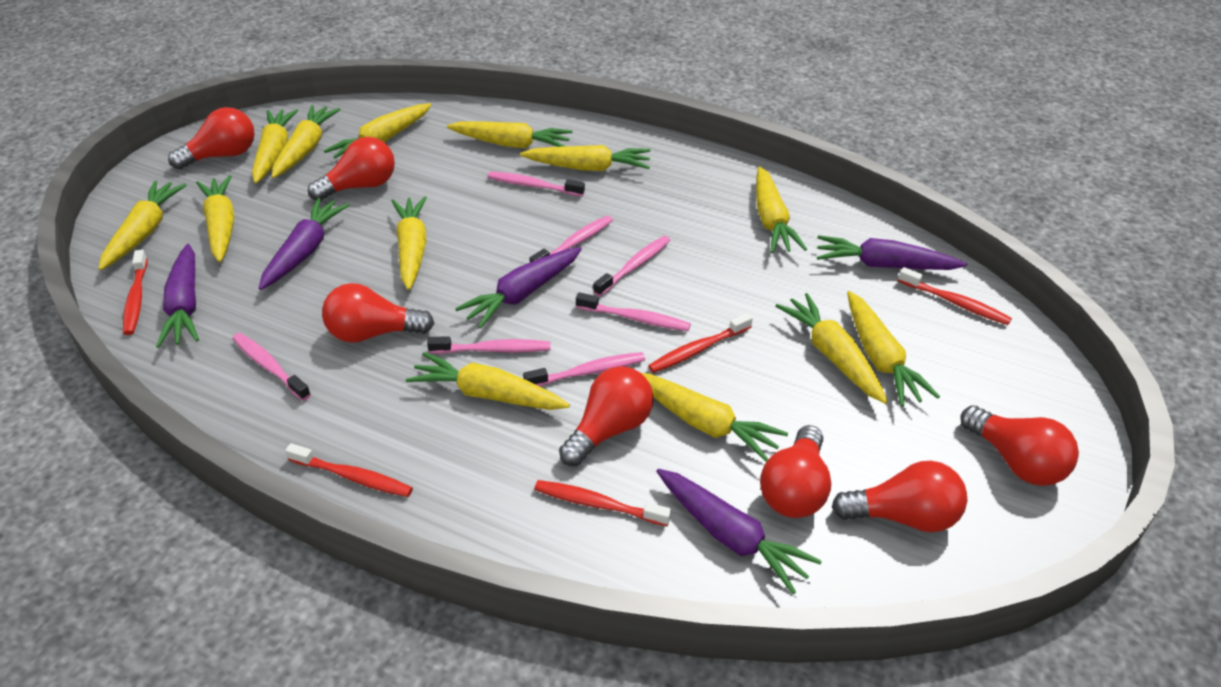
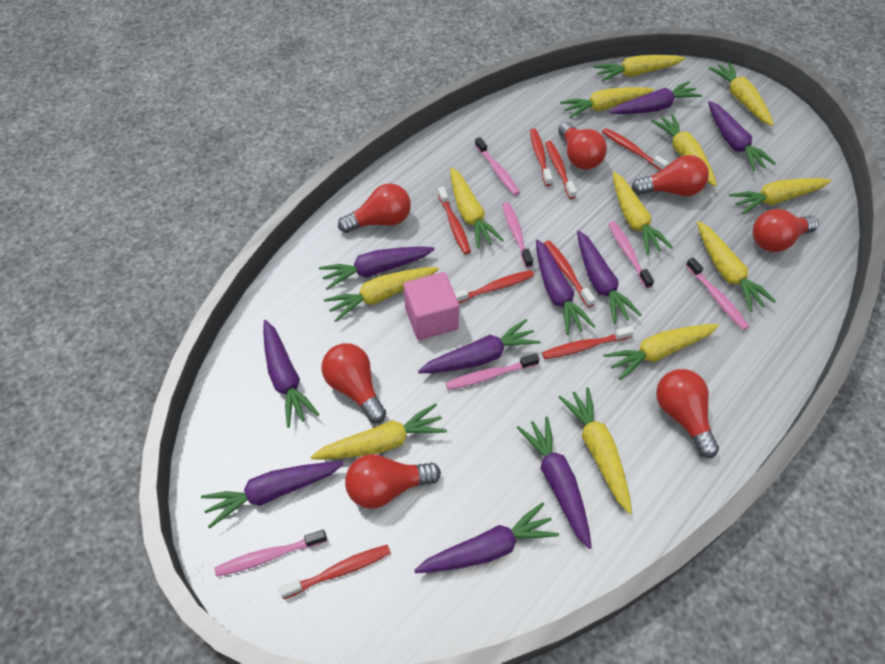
pink cube: none = 0 -> [403,272,459,340] = 1
pink toothbrush: [232,333,311,401] [427,336,551,354] [487,172,585,196] [523,352,645,386] [529,216,613,262] [576,292,691,331] [593,236,671,297] = 7 -> [214,530,327,577] [445,353,539,390] [475,137,520,195] [502,202,533,268] [608,221,654,289] [686,257,749,330] = 6
purple carrot: [156,244,199,348] [259,198,349,290] [455,247,582,329] [656,469,822,594] [817,235,967,270] = 5 -> [201,462,344,529] [263,320,320,428] [319,246,435,290] [414,502,559,573] [418,319,541,373] [517,416,592,549] [536,239,596,335] [577,230,641,324] [610,81,702,114] [708,101,776,171] = 10
red toothbrush: [123,250,148,335] [285,443,413,497] [534,480,671,526] [648,313,753,373] [898,267,1012,325] = 5 -> [278,545,391,599] [438,187,471,254] [455,270,534,303] [530,128,553,186] [542,326,634,359] [544,240,596,307] [545,141,577,199] [602,128,669,171] = 8
yellow carrot: [98,181,187,270] [196,175,234,262] [252,109,298,183] [272,105,341,178] [324,103,431,158] [392,196,427,290] [406,352,570,410] [447,121,573,148] [520,145,651,171] [641,373,788,462] [756,166,807,253] [776,293,888,404] [847,291,940,407] = 13 -> [311,403,447,460] [324,267,439,322] [450,168,504,249] [559,387,632,514] [560,87,654,118] [593,55,685,82] [604,324,719,380] [613,172,673,255] [651,114,717,186] [697,221,776,312] [709,62,774,126] [729,178,831,214] = 12

